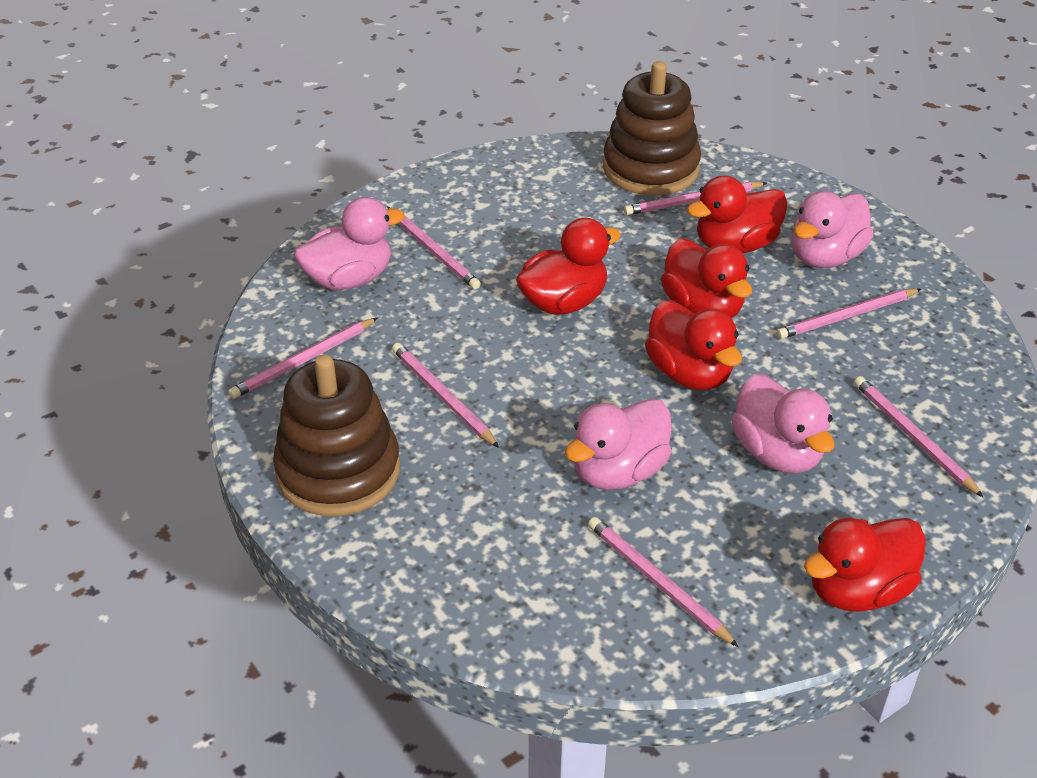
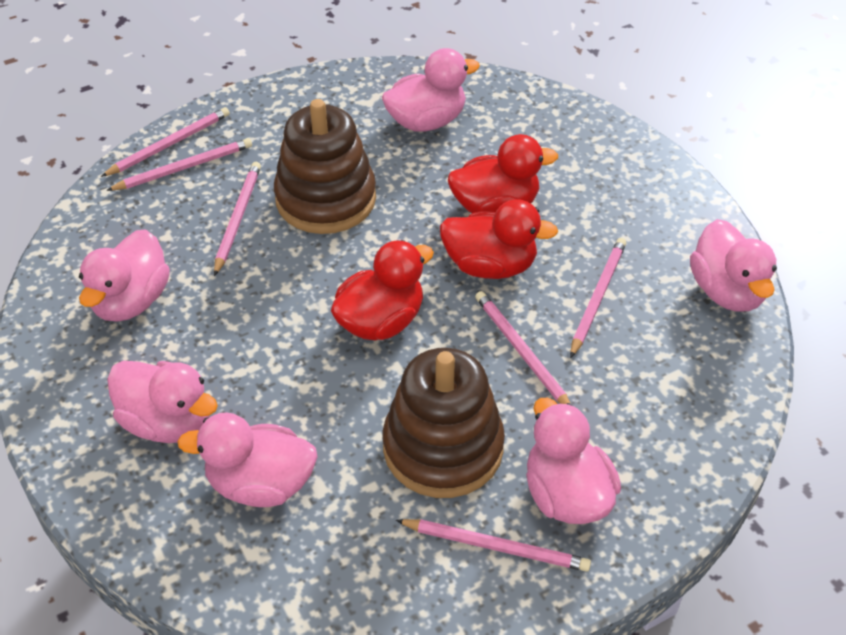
pink duck: [294,197,405,290] [565,398,672,490] [732,374,835,473] [792,191,874,268] = 4 -> [79,229,170,321] [107,361,218,443] [177,412,318,507] [382,48,480,132] [526,398,621,524] [690,219,777,312] = 6
pink pencil: [228,318,378,399] [387,207,481,289] [392,343,499,448] [588,517,739,647] [624,182,767,215] [776,288,921,339] [854,376,983,497] = 7 -> [101,107,230,177] [106,138,252,191] [214,162,261,276] [396,519,591,572] [475,291,571,404] [570,238,626,358] = 6
red duck: [516,218,621,315] [645,300,742,390] [661,238,752,318] [687,175,788,253] [804,518,926,612] = 5 -> [331,240,434,341] [440,199,558,279] [448,134,558,213] = 3

